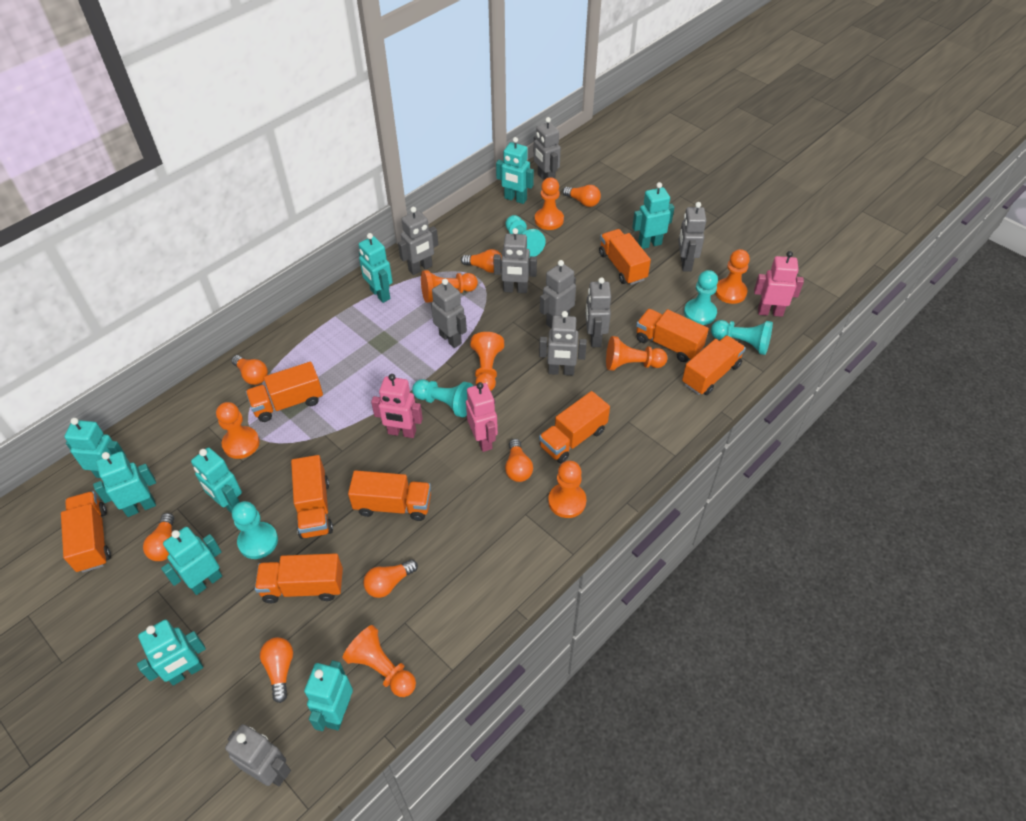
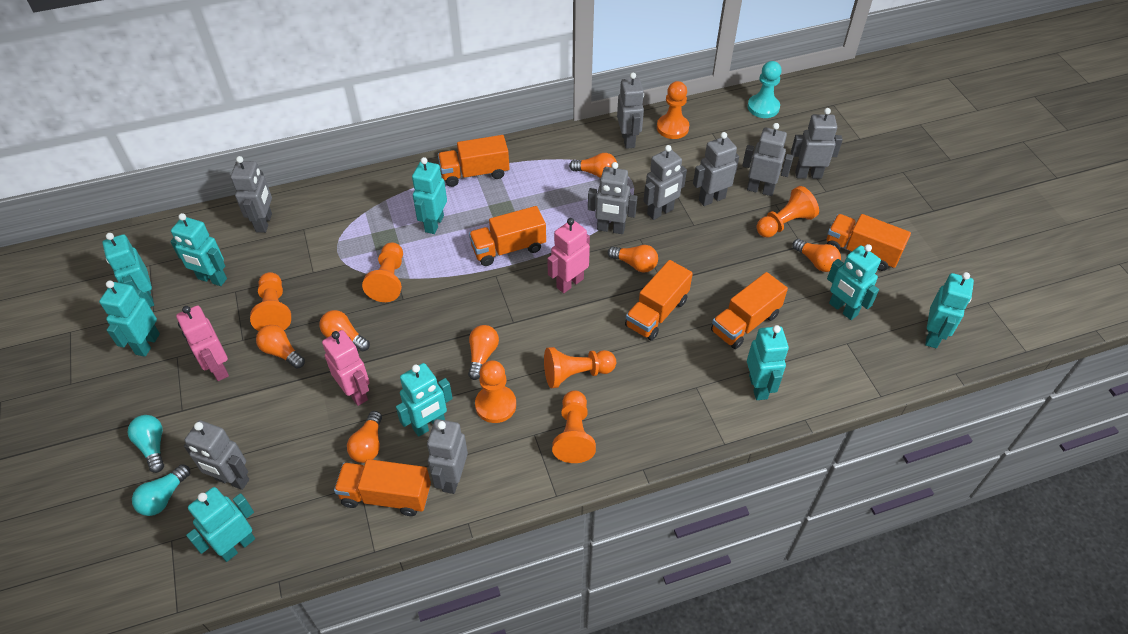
orange pawn: [216,402,260,459] [342,625,416,697] [421,270,478,303] [470,332,504,391] [535,177,564,230] [548,461,586,518] [606,336,667,371] [715,249,750,304] = 8 -> [250,272,291,331] [362,242,403,302] [475,360,516,423] [544,347,616,388] [552,390,596,463] [657,81,689,139] [757,186,819,238] = 7
orange truck: [61,491,111,572] [246,362,323,422] [255,553,343,603] [291,455,333,539] [348,470,431,521] [539,391,610,463] [599,229,651,285] [636,309,709,362] [682,335,746,395] = 9 -> [334,459,431,516] [438,135,510,187] [469,206,546,266] [625,260,693,341] [711,272,788,349] [827,214,911,271] = 6
turquoise light bulb: none = 0 -> [128,415,164,473] [132,464,190,516] = 2
turquoise pawn: [232,501,278,559] [412,379,473,417] [505,215,546,256] [684,270,718,325] [711,320,773,355] = 5 -> [748,61,782,118] = 1

